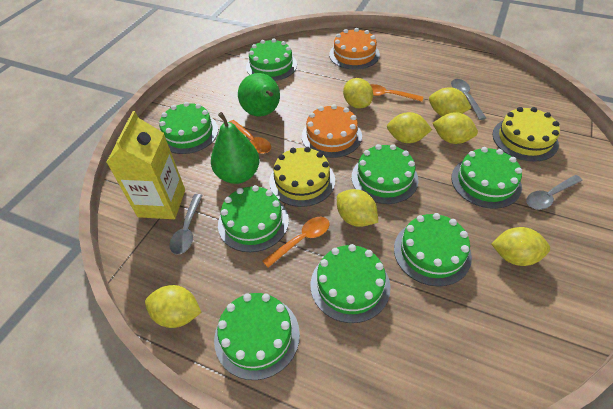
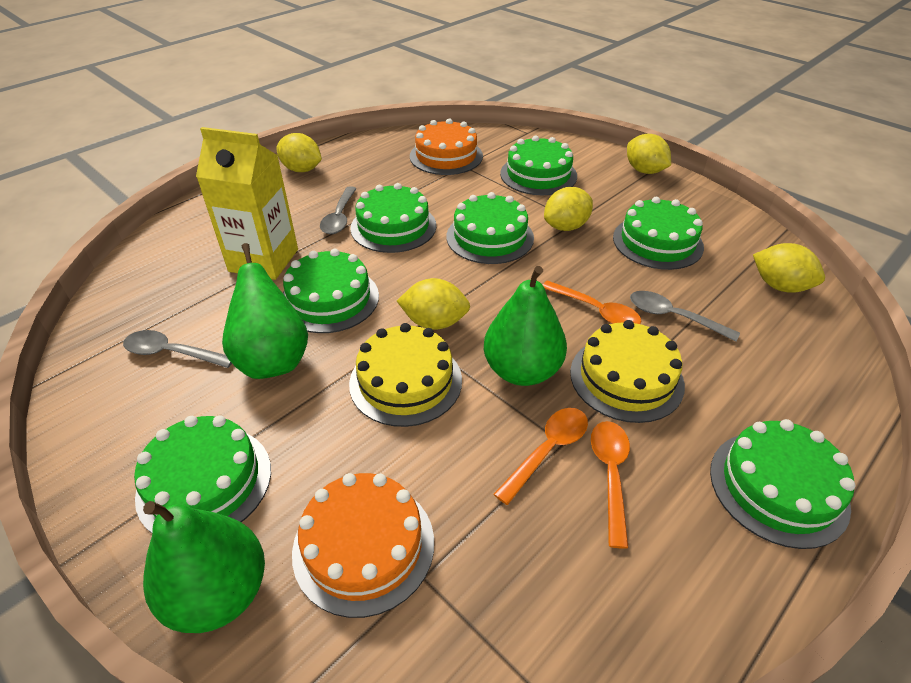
green cake: [159,102,218,154] [214,293,300,380] [218,185,289,252] [246,39,297,81] [311,244,391,323] [352,144,418,204] [394,213,472,286] [451,147,522,209] = 8 -> [134,415,271,533] [283,248,379,333] [350,183,436,253] [447,192,534,264] [500,135,577,195] [613,197,704,270] [710,419,856,549] = 7
green pear: [211,112,260,184] [238,73,280,117] = 2 -> [143,501,265,633] [222,243,308,379] [484,266,567,386] = 3
yellow lemon: [145,285,202,328] [337,189,378,227] [343,78,373,108] [387,112,432,143] [429,87,471,116] [432,112,478,144] [491,227,550,266] = 7 -> [276,133,322,172] [397,278,470,330] [544,187,593,231] [627,134,671,174] [753,243,825,293] = 5

